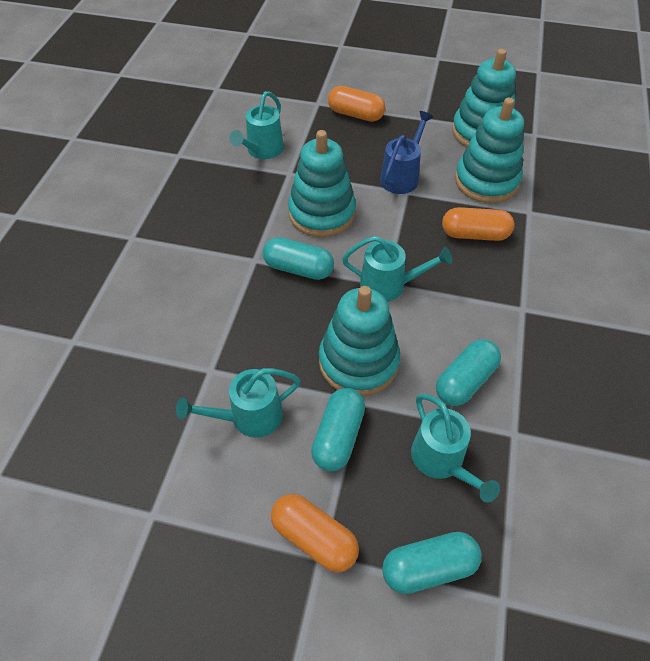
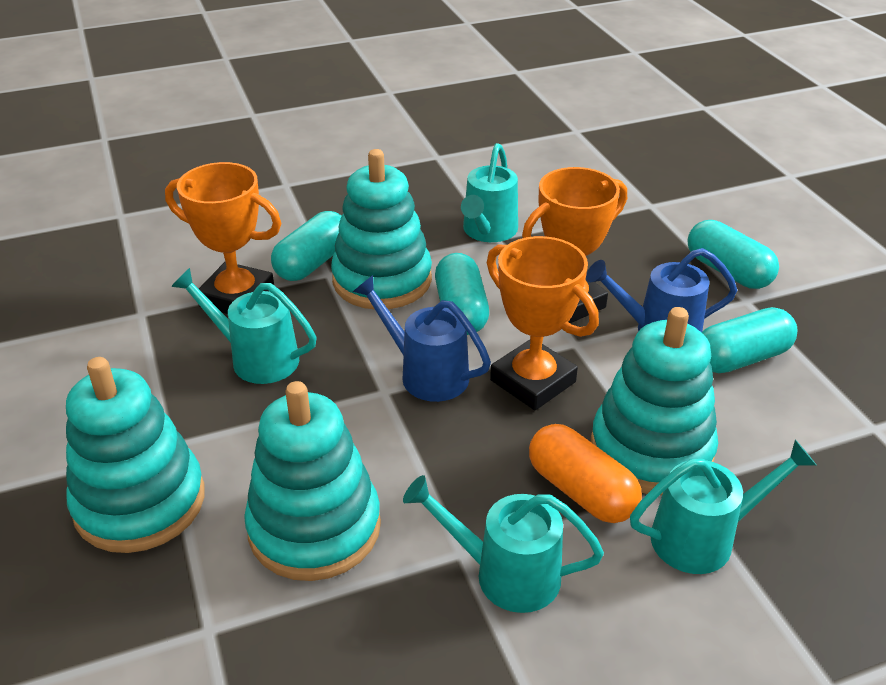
blue watering can: [380,111,433,194] = 1 -> [353,275,491,402] [586,248,738,332] = 2
orange capsule: [271,494,359,572] [328,86,385,122] [442,207,514,241] = 3 -> [529,424,642,523] = 1
orange trophy: none = 0 -> [165,162,281,314] [487,236,599,410] [522,167,627,323] = 3

